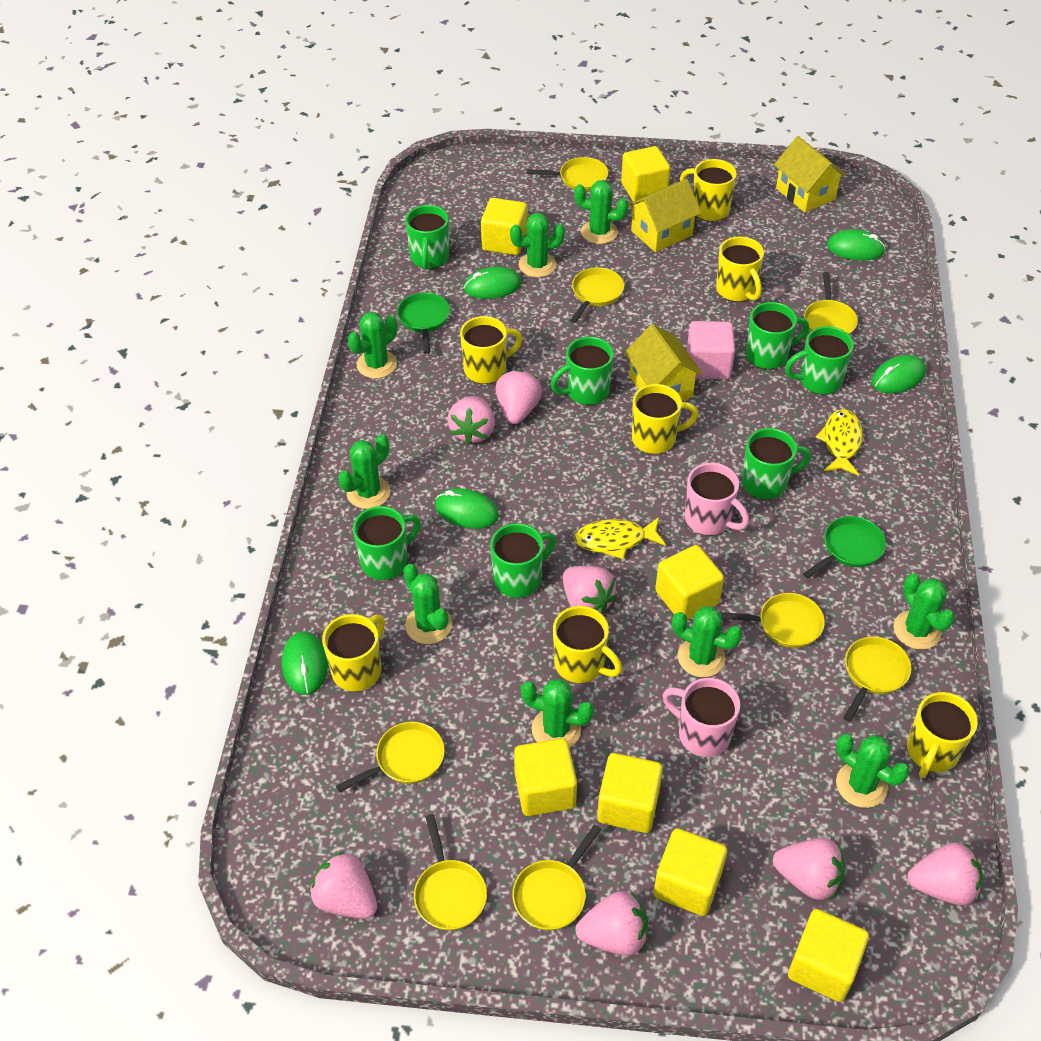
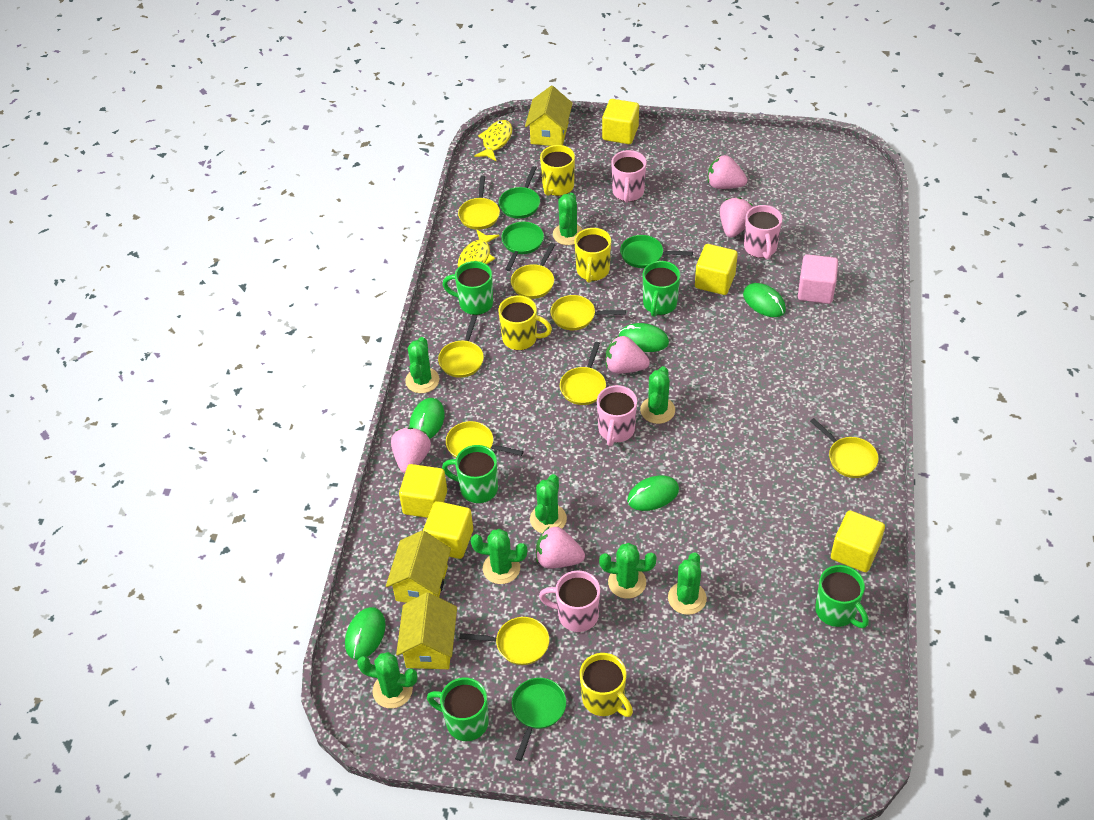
green cactus: [338,434,390,509] [348,312,398,379] [403,564,452,644] [510,213,565,278] [521,679,594,748] [574,180,628,244] [672,606,743,677] [836,734,910,808] [893,573,955,649] = 9 -> [357,652,418,708] [405,337,439,393] [471,529,527,584] [530,474,567,533] [553,193,583,245] [599,543,656,599] [640,366,675,424] [668,552,707,615] = 8
green mug: [353,506,421,580] [405,205,449,270] [490,523,556,598] [550,337,614,405] [742,428,811,500] [746,302,809,369] [785,326,854,395] = 7 -> [427,678,489,741] [442,261,493,315] [442,445,498,503] [643,261,680,317] [815,565,869,628] = 5
green pan: [397,293,450,354] [803,516,886,578] = 2 -> [499,166,540,219] [502,222,544,271] [512,678,566,761] [620,235,693,268] = 4
pink mug: [662,678,740,757] [685,463,749,535] = 2 -> [539,570,600,632] [597,385,637,446] [611,150,646,203] [744,205,782,259] = 4
pink strawberry: [310,852,377,919] [447,396,495,444] [495,370,542,424] [563,566,617,615] [575,891,648,956] [773,838,845,900] [907,842,982,905] = 7 -> [391,427,431,473] [536,527,585,569] [606,336,650,374] [708,155,747,189] [720,197,753,238] = 5
yellow cube: [481,198,528,255] [514,738,577,816] [597,753,663,833] [621,146,671,203] [654,828,727,916] [655,545,724,620] [788,909,869,1002] = 7 -> [399,464,447,518] [423,501,473,559] [602,99,639,144] [695,244,738,295] [831,511,885,572] = 5
yellow mug: [322,614,385,691] [460,316,522,384] [553,606,622,683] [632,384,698,454] [680,159,737,222] [716,237,764,302] [907,692,978,778] = 7 -> [498,295,552,350] [540,145,575,196] [575,228,611,283] [580,653,633,717] = 4

